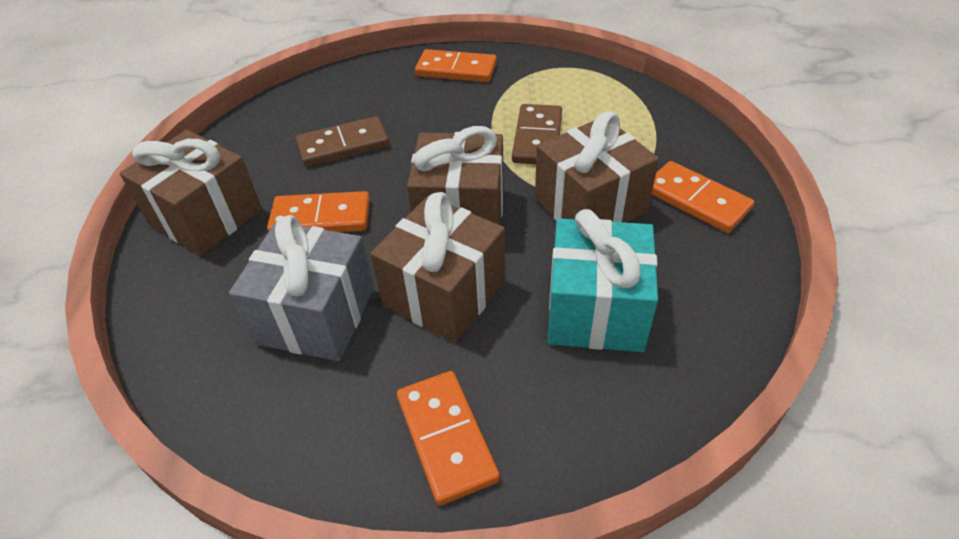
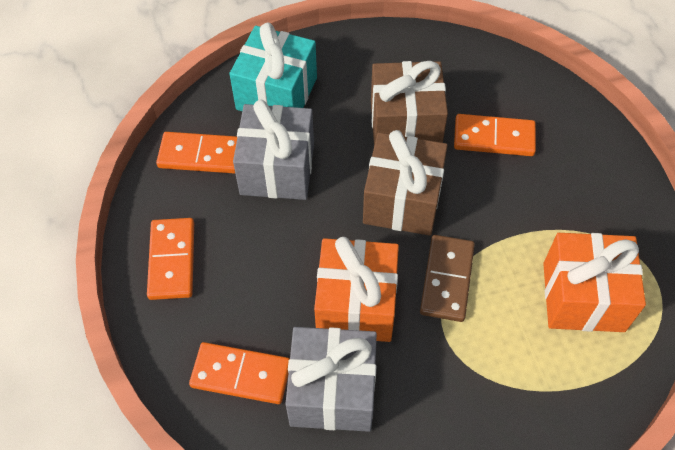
brown domino: [296,116,389,167] [512,104,562,164] = 2 -> [420,235,475,322] = 1
brown gift: [120,130,262,256] [370,192,505,343] [407,126,504,225] [535,111,659,223] = 4 -> [363,130,448,236] [371,61,448,145] = 2
grey gift: [229,215,374,361] = 1 -> [233,100,314,200] [285,327,377,432] = 2
orange gift: none = 0 -> [314,237,399,342] [543,233,646,332] = 2

